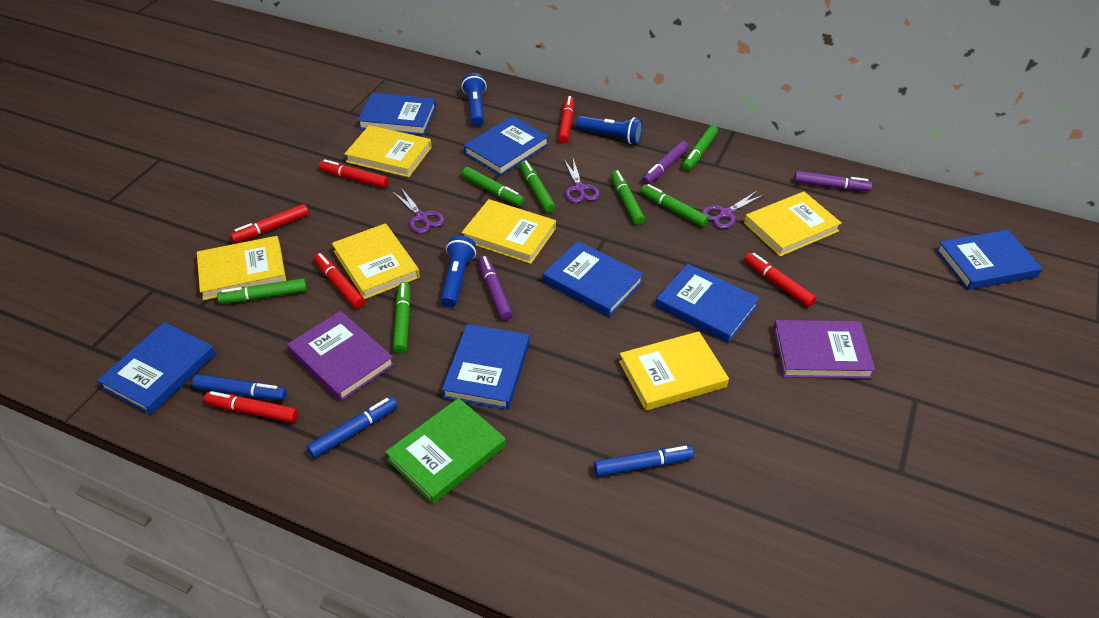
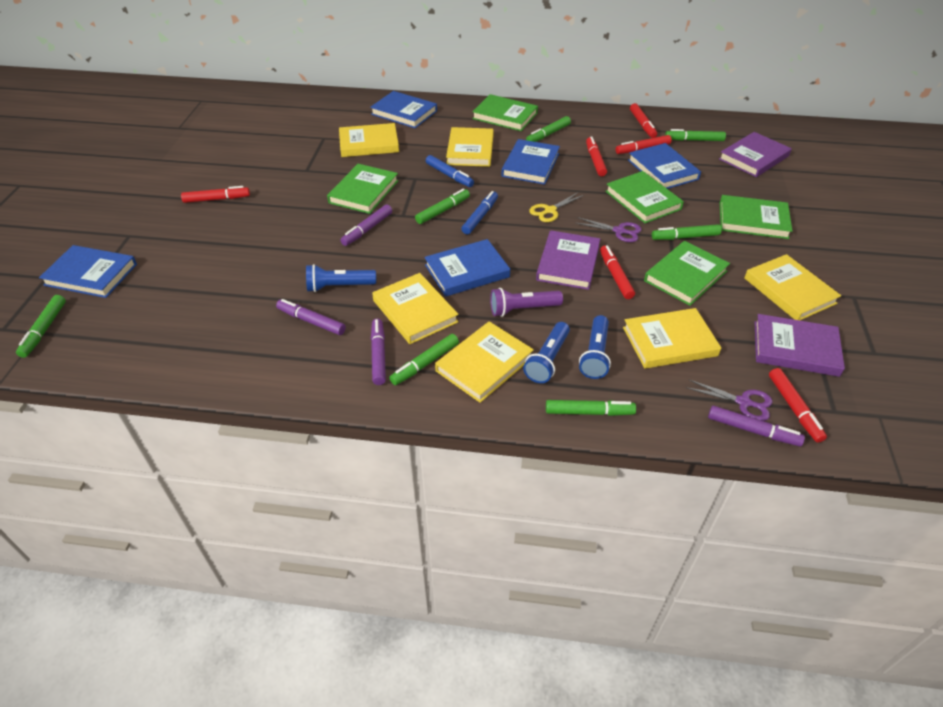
blue book: [97,322,216,415] [358,93,436,135] [442,324,530,410] [464,116,549,175] [543,241,644,317] [655,264,760,343] [936,230,1043,290] = 7 -> [39,245,137,298] [370,91,437,128] [425,239,510,297] [501,139,560,185] [628,143,701,189] = 5
blue marker: [192,374,287,400] [307,397,397,459] [594,445,694,477] = 3 -> [426,155,474,187] [461,191,498,235] = 2
green book: [385,398,506,504] = 1 -> [327,164,398,214] [472,94,538,131] [605,171,684,223] [644,241,730,306] [720,195,792,239] = 5
purple book: [287,311,395,401] [773,320,876,379] = 2 -> [536,230,600,290] [719,132,792,177] [755,314,845,377] = 3
purple flashlight: none = 0 -> [490,288,563,317] = 1
purple marker: [478,256,513,321] [642,141,689,185] [794,171,872,191] = 3 -> [276,299,346,335] [340,204,392,246] [371,319,386,385] [708,405,805,446] = 4
purple scissors: [393,188,445,234] [564,159,600,203] [702,191,764,229] = 3 -> [576,217,642,242] [686,379,773,421] = 2
yellow scissors: none = 0 -> [529,192,584,222] = 1

